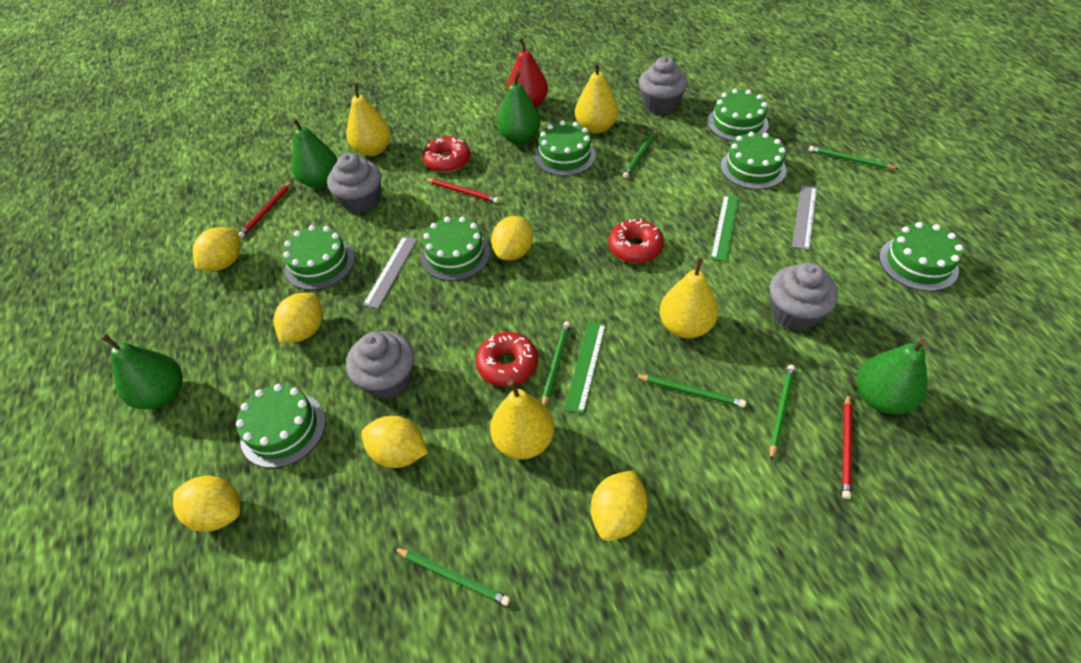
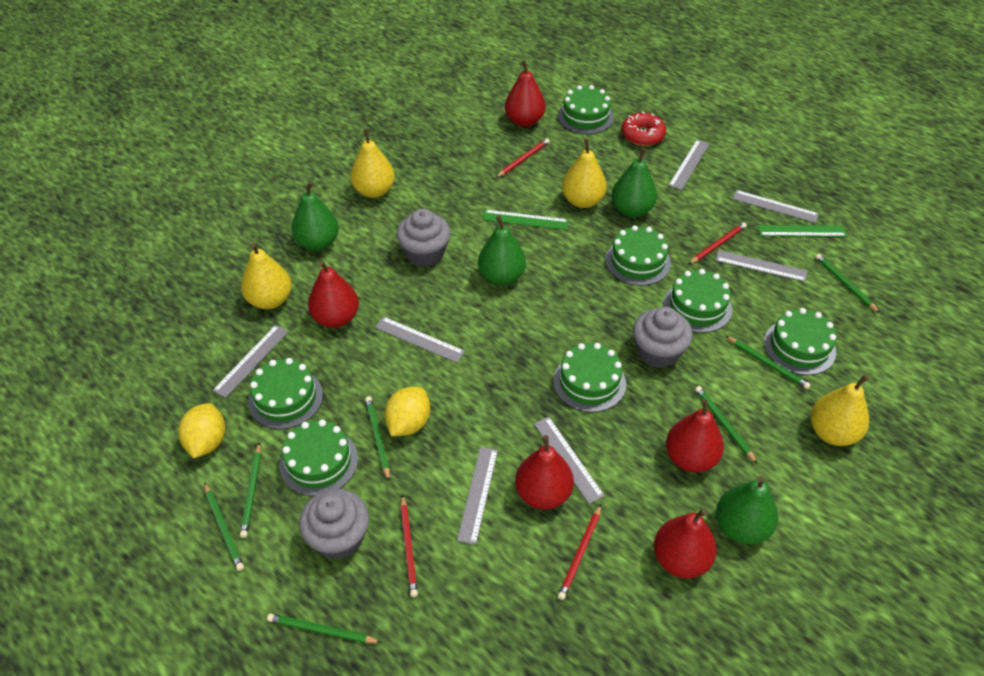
green pencil: [394,548,510,606] [542,321,570,406] [623,129,657,178] [634,375,746,408] [770,365,795,460] [809,146,898,169] = 6 -> [204,482,244,571] [240,442,261,538] [267,613,382,643] [365,396,390,481] [695,386,758,464] [726,336,811,389] [815,254,880,313] = 7
grey cupcake: [327,153,381,214] [346,331,414,399] [639,57,688,115] [770,263,838,331] = 4 -> [299,489,369,560] [397,208,451,267] [633,307,693,368] = 3
grey ruler: [363,236,418,309] [792,185,817,250] = 2 -> [212,325,289,398] [375,317,465,363] [457,447,498,545] [534,417,605,504] [668,140,709,190] [716,250,808,282] [732,190,819,223] = 7
red donut: [422,136,470,173] [476,332,538,387] [608,218,664,263] = 3 -> [621,111,666,146] = 1
red pear: [507,38,548,108] = 1 -> [308,261,359,328] [505,60,546,127] [515,435,574,510] [654,509,717,579] [666,399,724,472] = 5
red pencil: [238,181,292,238] [424,178,499,203] [842,393,853,499] = 3 -> [400,495,418,597] [496,138,550,178] [558,505,601,600] [689,223,747,264] = 4
yellow lemon: [173,476,241,532] [193,227,241,271] [273,293,323,343] [361,416,428,468] [491,216,533,260] [591,470,648,541] = 6 -> [178,403,225,458] [384,387,430,436] = 2

